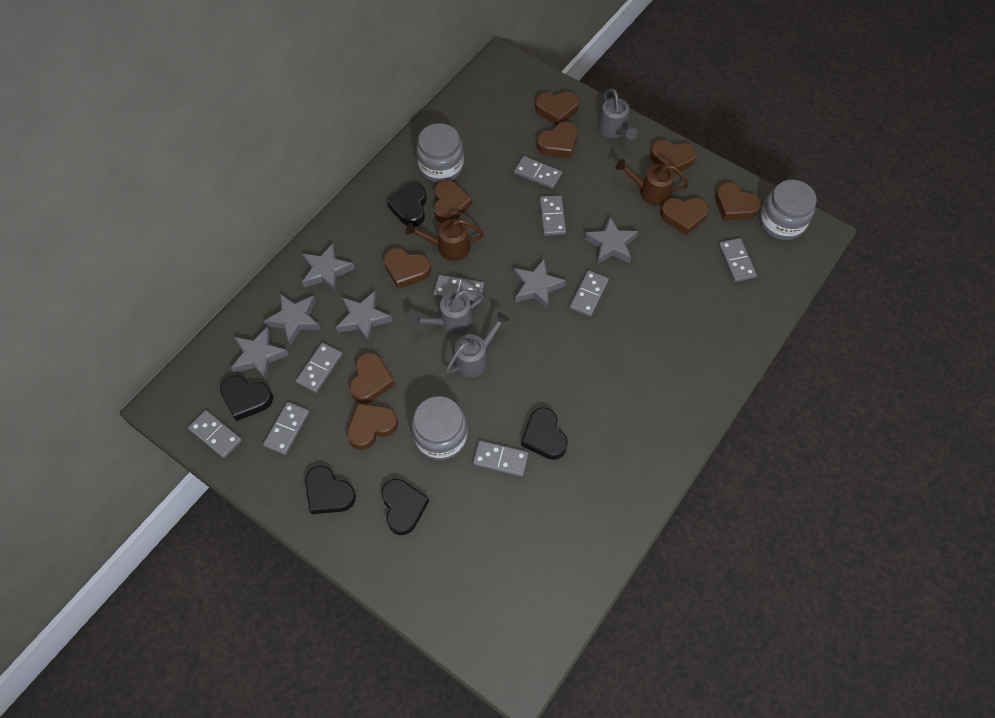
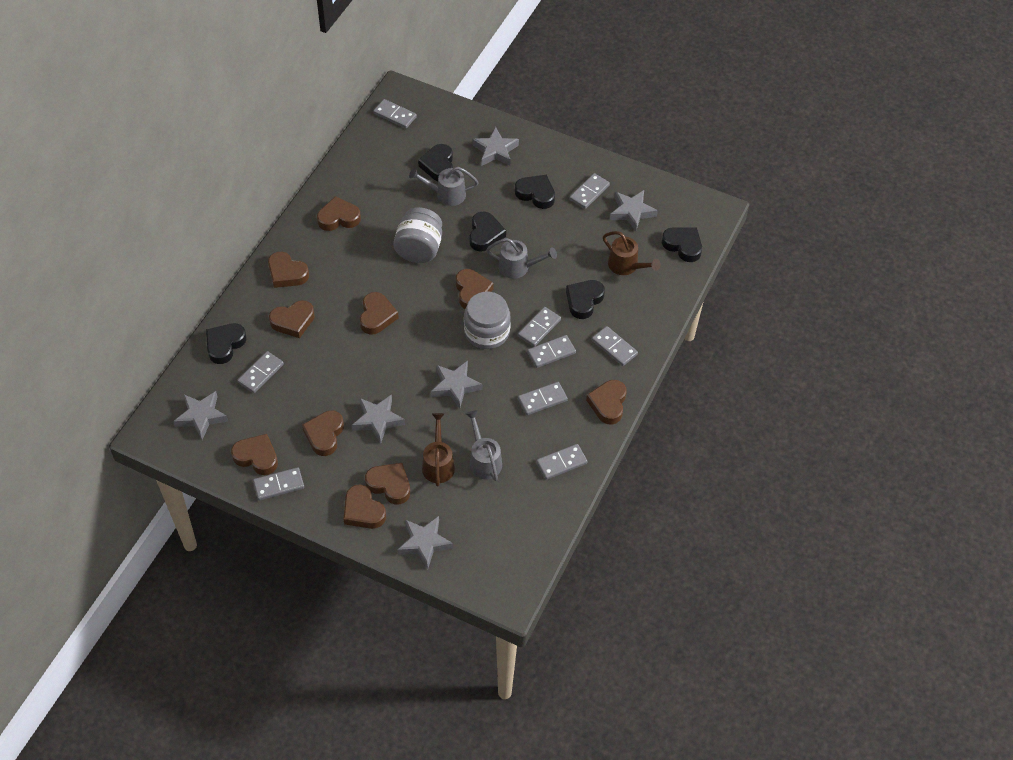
black heart: [220,375,273,421] [305,466,356,514] [381,479,429,535] [387,183,427,227] [521,407,568,460] = 5 -> [206,323,246,364] [418,144,453,181] [470,212,506,252] [515,175,555,209] [566,280,605,319] [662,227,702,262] = 6
brown heart: [347,403,398,450] [349,352,395,403] [384,248,431,289] [434,180,472,223] [535,92,579,125] [537,122,578,158] [650,140,697,174] [660,198,709,235] [715,182,761,221] = 9 -> [231,434,278,475] [268,252,309,288] [269,300,315,338] [302,410,344,456] [317,196,361,231] [344,485,386,529] [360,292,399,335] [365,463,410,505] [456,269,494,309] [586,380,627,424] = 10
grey jar: [411,396,467,460] [416,123,464,182] [760,180,817,240] = 3 -> [393,207,442,263] [464,292,511,349] = 2

